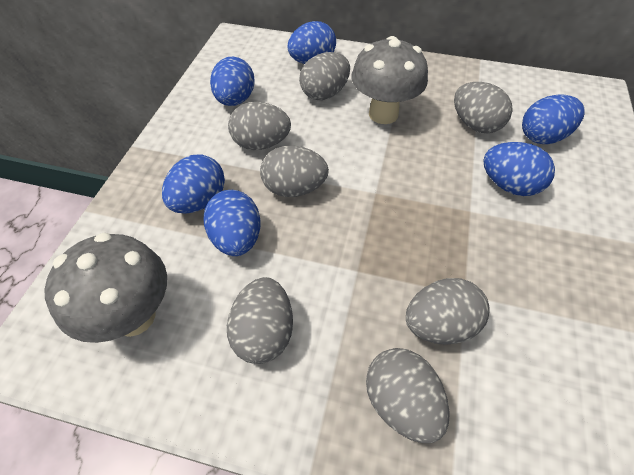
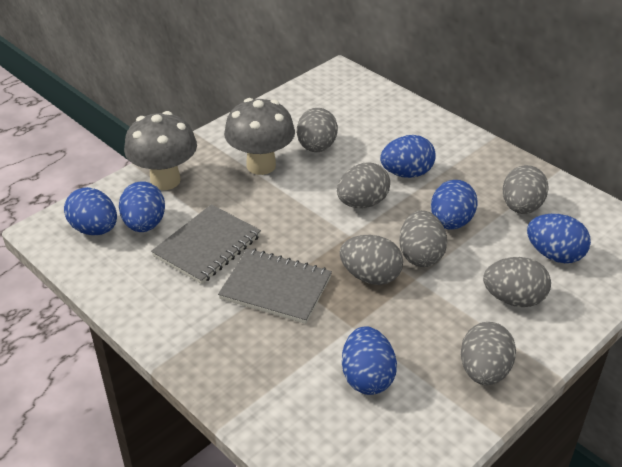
grey notebook: none = 0 -> [151,204,261,284] [218,248,332,324] = 2

